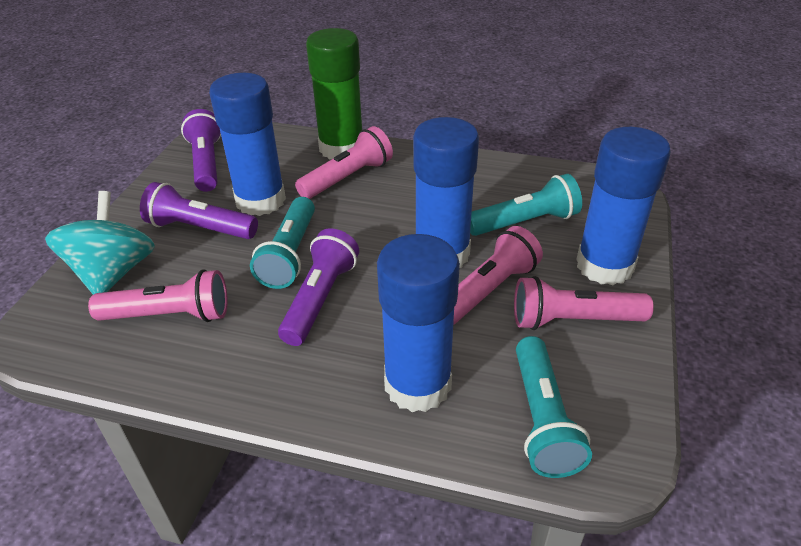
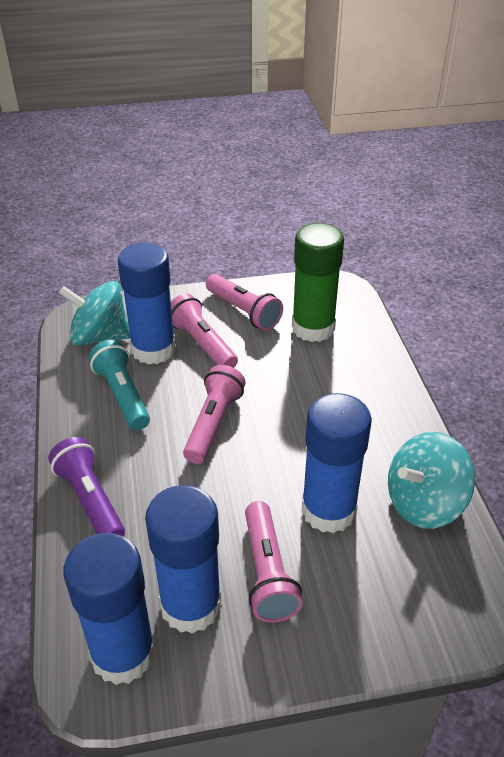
purple flashlight: [140,182,258,239] [181,109,221,192] [278,228,359,346] = 3 -> [48,437,125,537] = 1
turquoise flashlight: [250,197,315,289] [470,174,582,236] [516,336,592,478] = 3 -> [89,340,150,430] = 1
turquoise spinning top: [45,191,155,295] = 1 -> [59,281,130,346] [388,432,475,529] = 2

